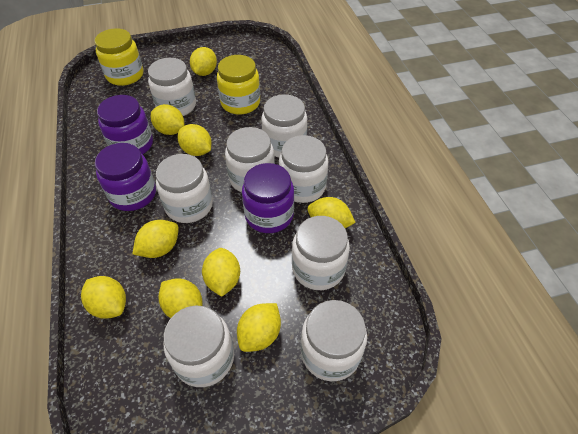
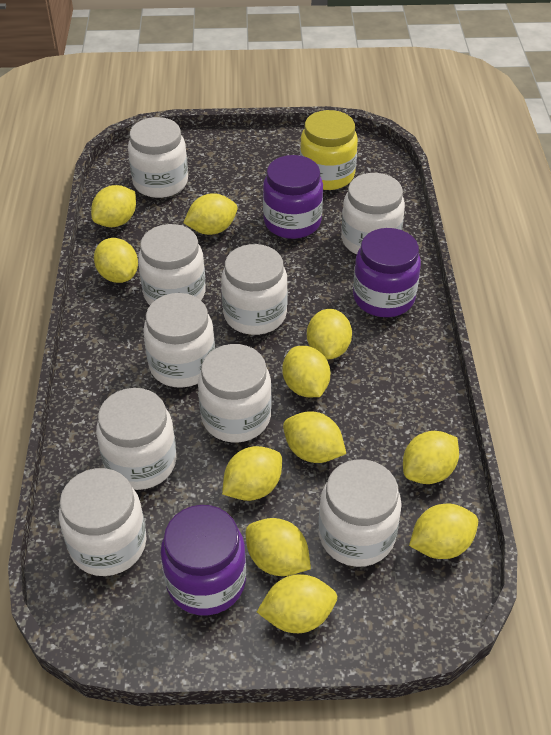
white jar: [148,58,196,116] [156,154,213,223] [164,305,234,387] [225,127,275,192] [261,94,307,157] [279,135,329,203] [292,216,350,290] [301,300,367,381] = 8 -> [59,468,147,576] [96,388,177,490] [128,117,188,198] [138,224,206,305] [143,293,215,388] [198,344,271,442] [221,244,288,335] [318,459,402,567] [341,173,405,254] = 9
yellow jar: [95,28,143,86] [217,55,260,115] = 2 -> [300,110,358,190] = 1
yellow lemon: [81,276,126,319] [133,220,179,258] [151,104,184,135] [159,278,202,318] [178,124,211,156] [190,47,217,76] [202,248,240,297] [237,303,281,352] [308,197,356,228] = 9 -> [91,185,136,227] [94,238,138,283] [183,193,238,235] [222,446,282,501] [246,518,311,576] [257,574,337,633] [282,346,330,397] [283,411,346,463] [307,309,352,359] [403,431,459,484] [409,504,478,559] = 11

